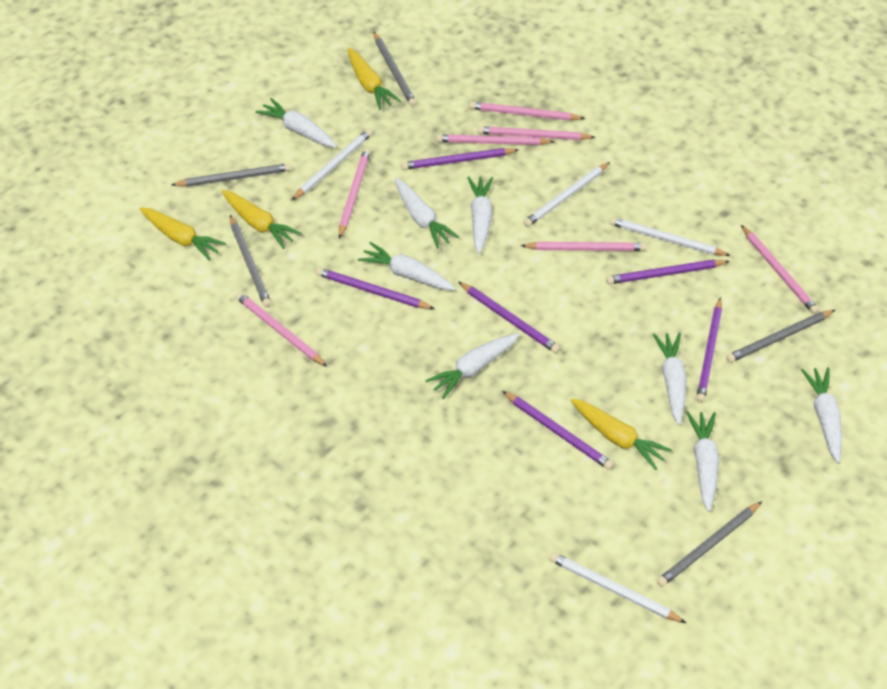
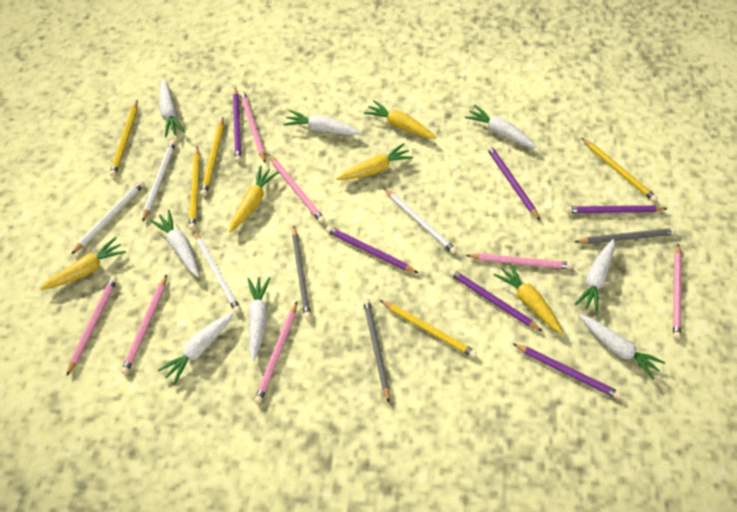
grey pencil: [172,163,292,187] [230,215,271,307] [374,32,417,106] [657,501,762,587] [726,310,835,363] = 5 -> [292,225,311,319] [363,298,390,402] [575,228,676,244] = 3
yellow carrot: [139,207,226,261] [221,190,302,249] [348,48,401,110] [571,398,672,470] = 4 -> [40,237,126,290] [229,166,279,233] [336,143,413,180] [364,100,436,139] [494,263,563,334] = 5
yellow pencil: none = 0 -> [110,101,138,177] [189,146,200,230] [201,117,224,196] [380,300,477,358] [582,138,658,202] = 5

